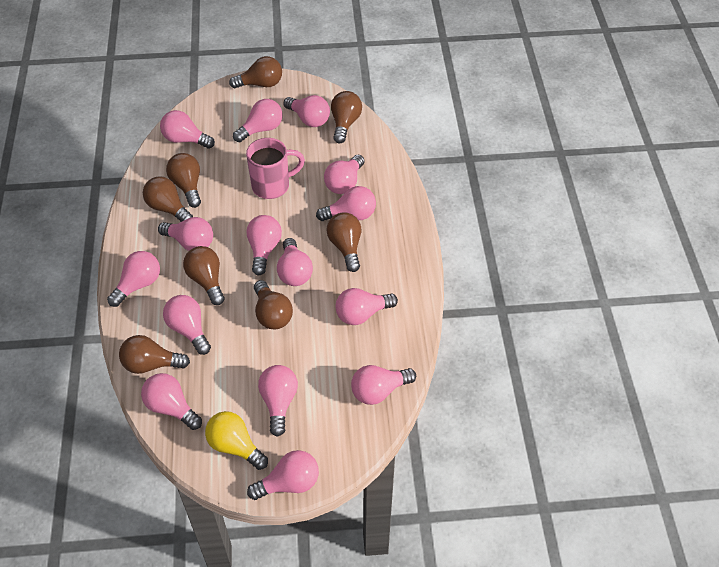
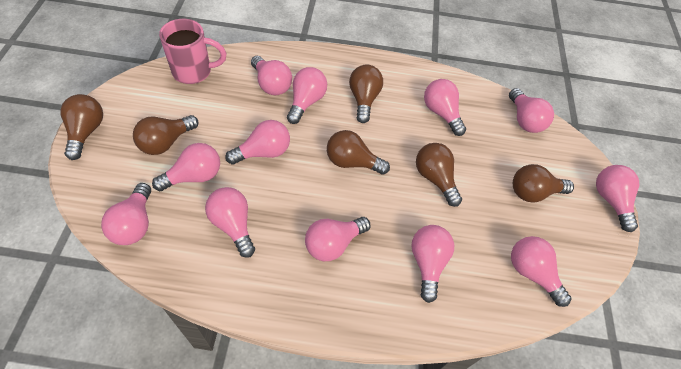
brown light bulb: [119,335,190,374] [143,176,193,222] [166,153,201,208] [183,246,225,305] [229,56,282,89] [254,280,293,329] [326,212,361,272] [331,91,362,143] = 8 -> [60,94,103,160] [133,115,199,155] [327,130,390,175] [349,65,383,123] [416,143,462,207] [513,164,574,203] = 6
pink light bulb: [107,251,160,307] [141,373,202,430] [158,217,213,251] [160,110,215,149] [163,295,211,355] [233,99,283,142] [246,215,282,275] [247,450,319,500] [258,365,298,437] [277,238,313,286] [283,95,330,127] [316,186,376,221] [324,155,365,194] [336,288,398,325] [351,365,416,405] = 15 -> [101,183,151,245] [152,143,220,191] [205,187,255,258] [225,120,290,165] [251,56,292,95] [287,67,327,124] [305,217,370,261] [411,225,454,303] [424,79,466,136] [509,88,554,133] [511,236,571,307] [596,165,639,232] = 12
yellow light bulb: [205,411,268,470] = 1 -> none = 0

